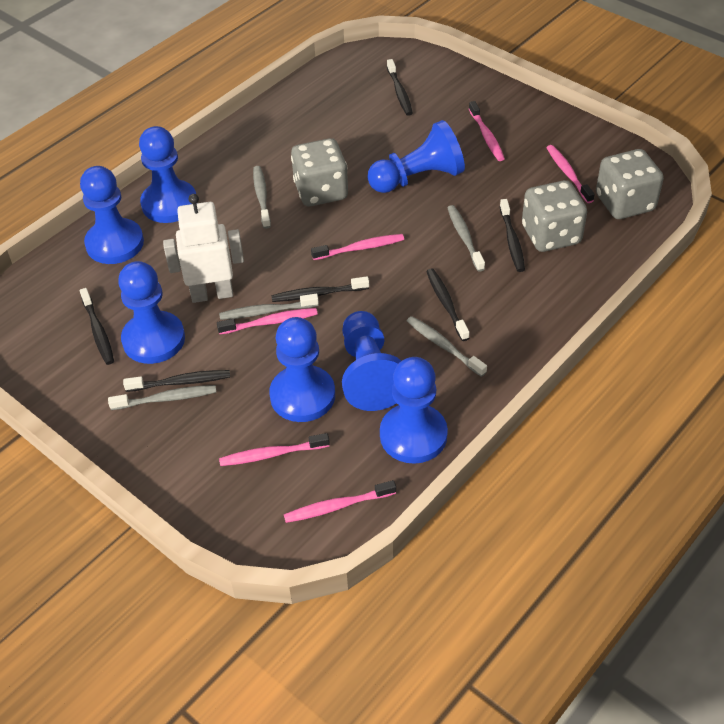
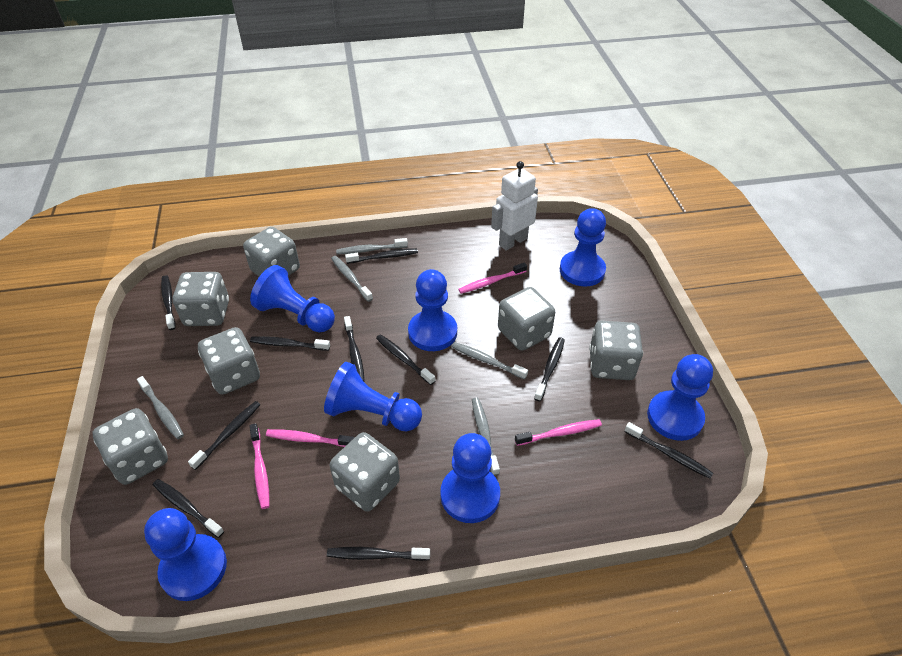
black toothbrush: [80,288,114,365] [123,370,230,392] [271,276,369,302] [387,59,413,116] [426,268,470,341] [500,199,525,272] = 6 -> [153,479,224,538] [161,275,175,330] [188,401,260,470] [250,336,330,351] [327,547,430,561] [344,316,365,381] [345,248,418,264] [376,334,435,385] [534,338,565,402] [624,422,713,479] = 10
grey dice: [291,138,348,206] [522,180,587,252] [596,149,664,219] = 3 -> [92,408,168,485] [173,272,229,326] [198,327,260,395] [243,227,300,276] [330,432,400,512] [498,287,555,351] [589,321,643,380] = 7
pink toothbrush: [217,308,317,335] [219,433,330,466] [284,480,396,523] [311,234,404,260] [469,101,505,161] [546,145,595,203] = 6 -> [249,423,270,509] [266,429,355,447] [458,263,527,294] [515,419,602,446] = 4

